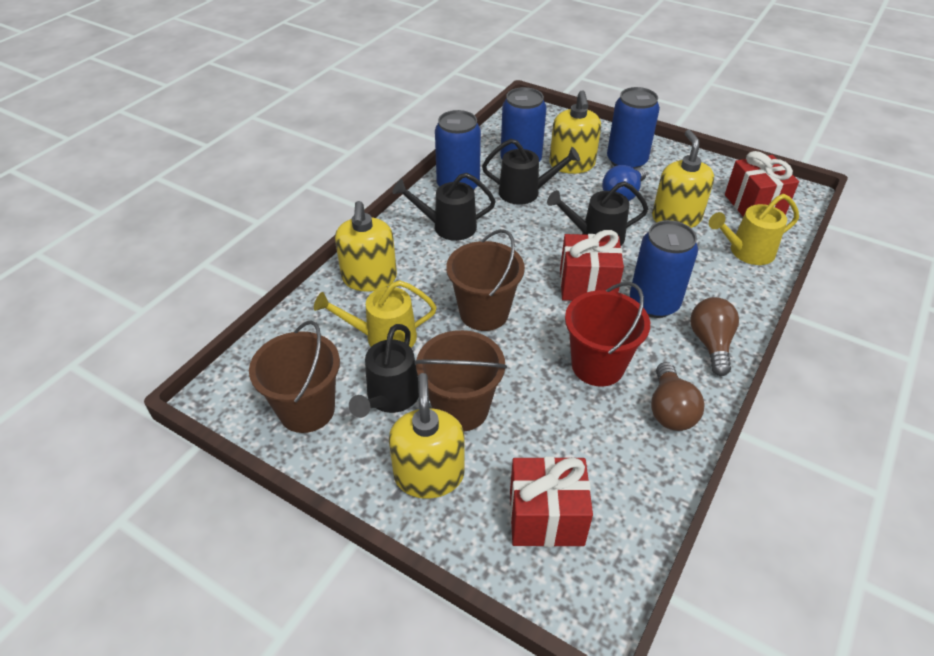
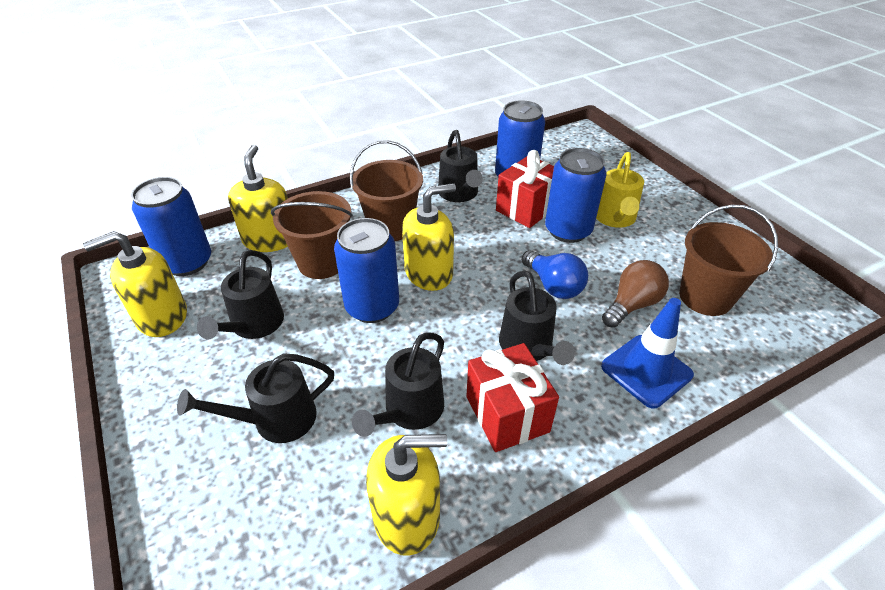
black watering can: [349,324,419,418] [393,173,496,241] [482,139,580,205] [547,181,648,246] = 4 -> [177,353,334,443] [197,250,284,339] [352,332,444,437] [438,130,483,202] [499,270,575,365] = 5
blue traffic cone: none = 0 -> [601,298,694,409] = 1
brown light bulb: [651,362,705,431] [690,297,739,376] = 2 -> [602,260,669,328] = 1
red bucket: [565,282,650,386] = 1 -> none = 0
red gift: [510,456,593,547] [560,230,624,301] [725,151,799,217] = 3 -> [467,343,559,452] [496,150,554,228] = 2
yellow watering can: [314,280,437,347] [709,194,799,265] = 2 -> [596,152,644,228] = 1

